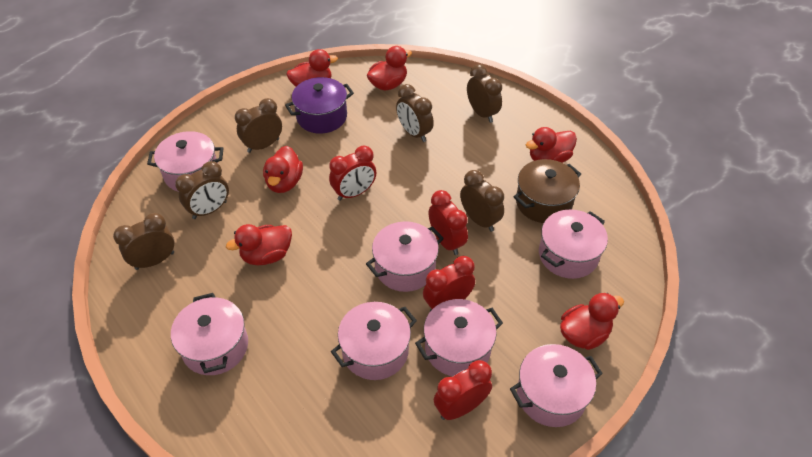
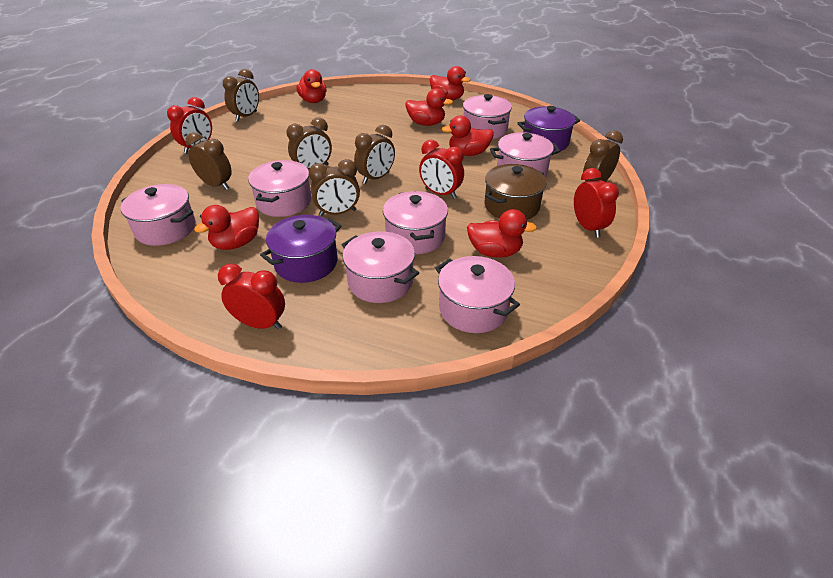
purple pot: [285,77,354,133] = 1 -> [260,215,341,283] [517,106,580,151] = 2

